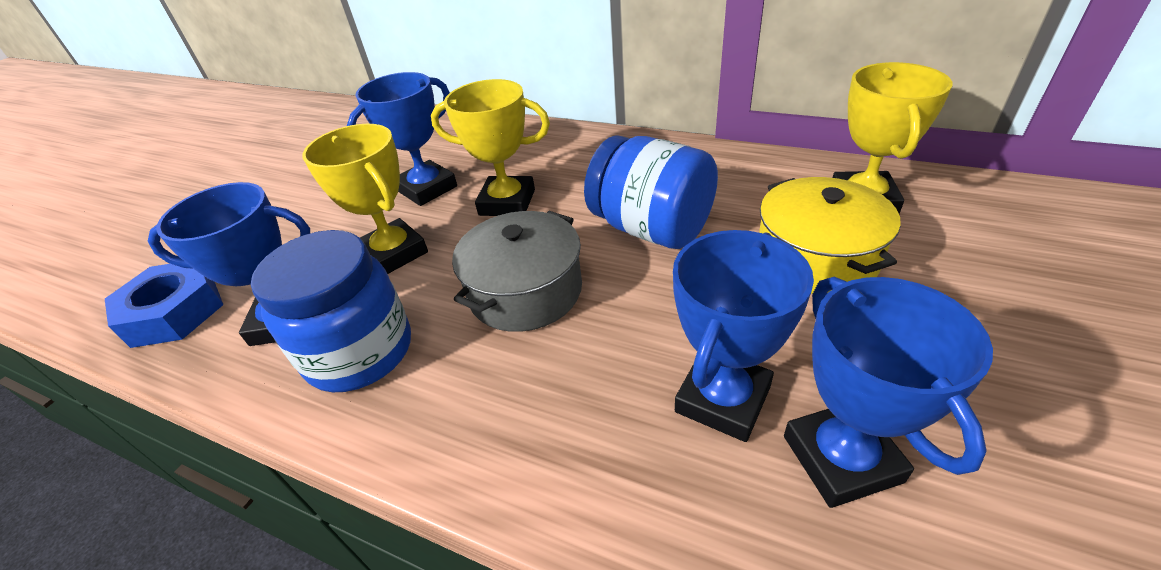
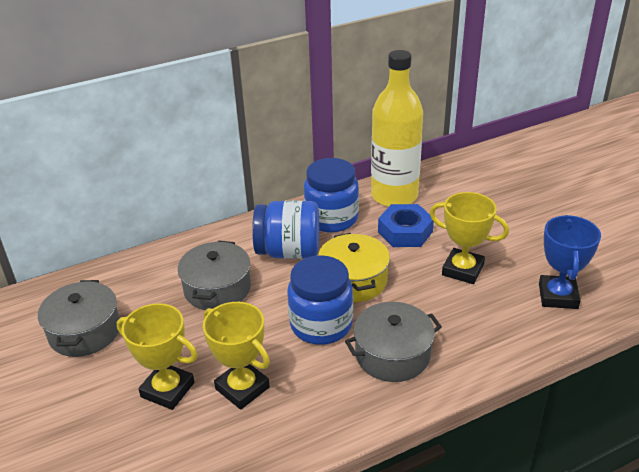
blue jar: [251,230,411,392] [584,135,718,249] = 2 -> [252,201,319,259] [287,255,353,345] [304,158,359,232] = 3
blue trophy: [148,182,310,346] [347,72,457,206] [673,230,814,442] [784,277,993,508] = 4 -> [539,215,601,309] = 1
grey pot: [452,211,582,332] = 1 -> [38,280,120,357] [178,241,251,310] [345,302,442,382] = 3
yellow bottle: none = 0 -> [371,50,423,207] = 1

